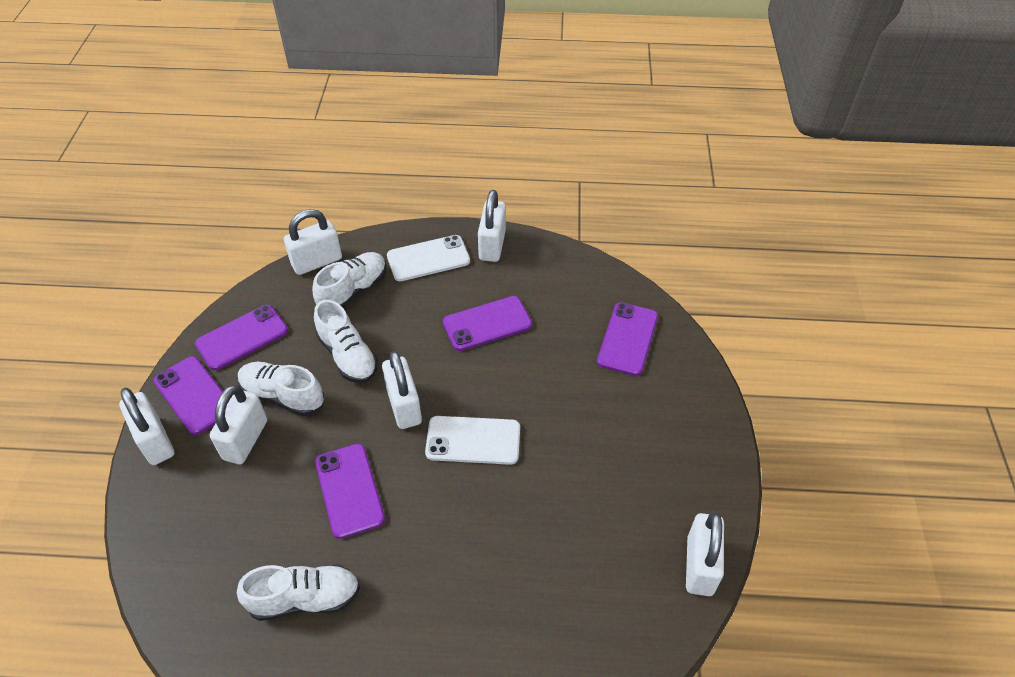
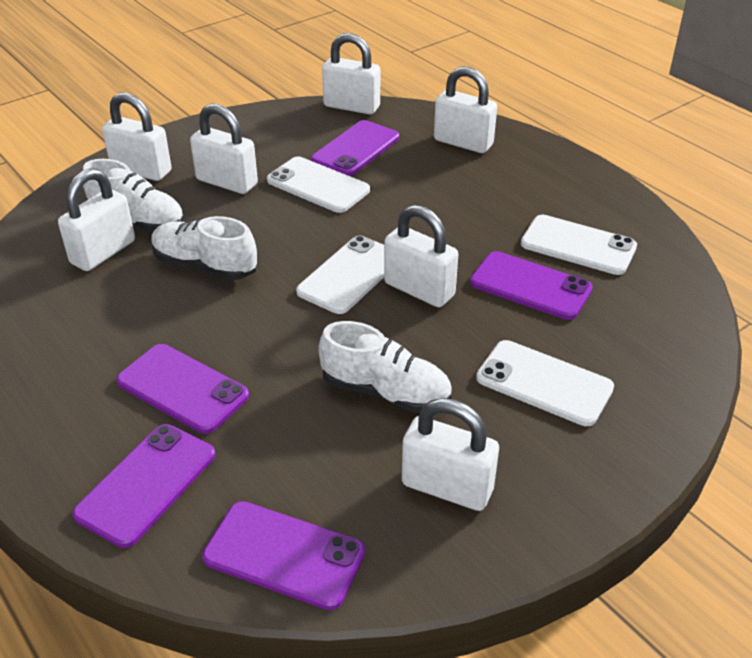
white padlock: [119,388,174,465] [210,385,267,464] [284,209,342,275] [382,351,422,429] [478,190,506,262] [686,512,724,596] = 6 -> [58,168,135,271] [102,93,172,181] [190,104,258,194] [322,33,380,115] [384,205,458,308] [402,398,499,511] [434,67,497,153] = 7
white phone: [387,235,470,281] [425,416,520,465] = 2 -> [267,157,370,213] [296,236,384,314] [476,340,614,426] [521,215,637,275] = 4
white shoe: [237,565,360,621] [238,362,324,416] [312,252,387,308] [314,300,378,383] = 4 -> [83,159,184,232] [151,216,257,280] [318,321,452,413] = 3

